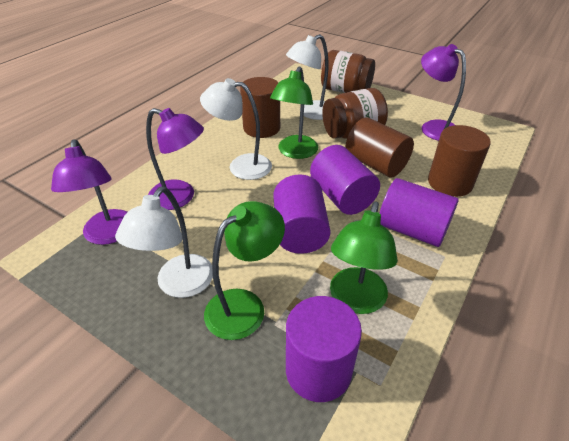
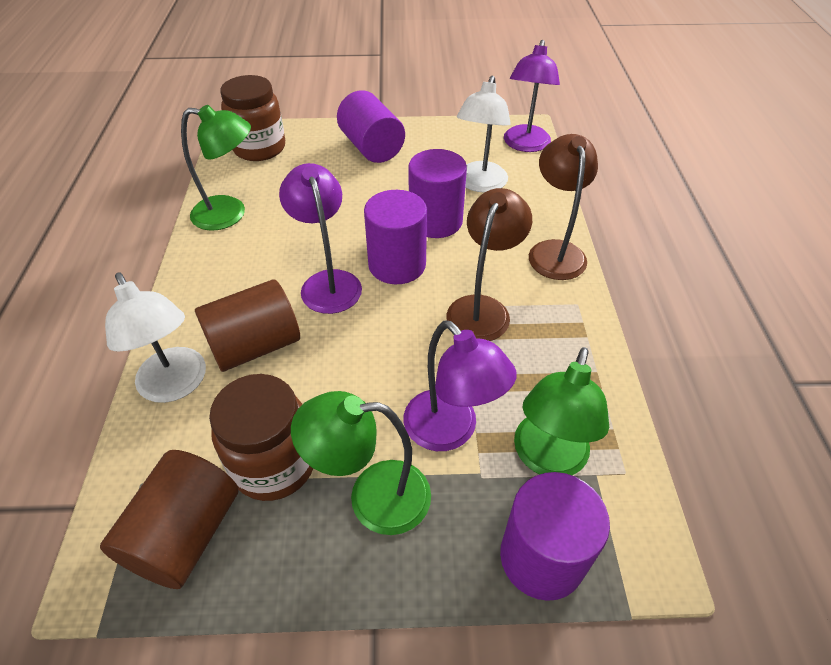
brown cylinder: [240,77,280,138] [346,117,414,177] [428,125,491,197] = 3 -> [100,450,238,589] [195,280,300,372] = 2
brown lamp: none = 0 -> [446,188,532,341] [529,134,598,280] = 2
white lamp: [115,187,213,298] [200,78,272,180] [286,34,329,120] = 3 -> [105,272,206,403] [457,75,511,193] = 2

